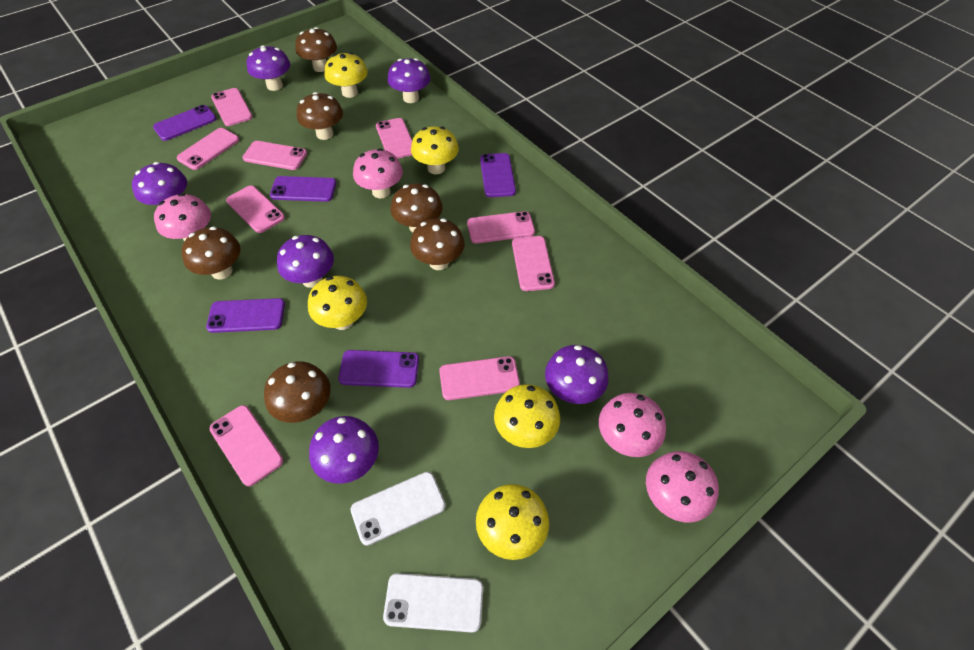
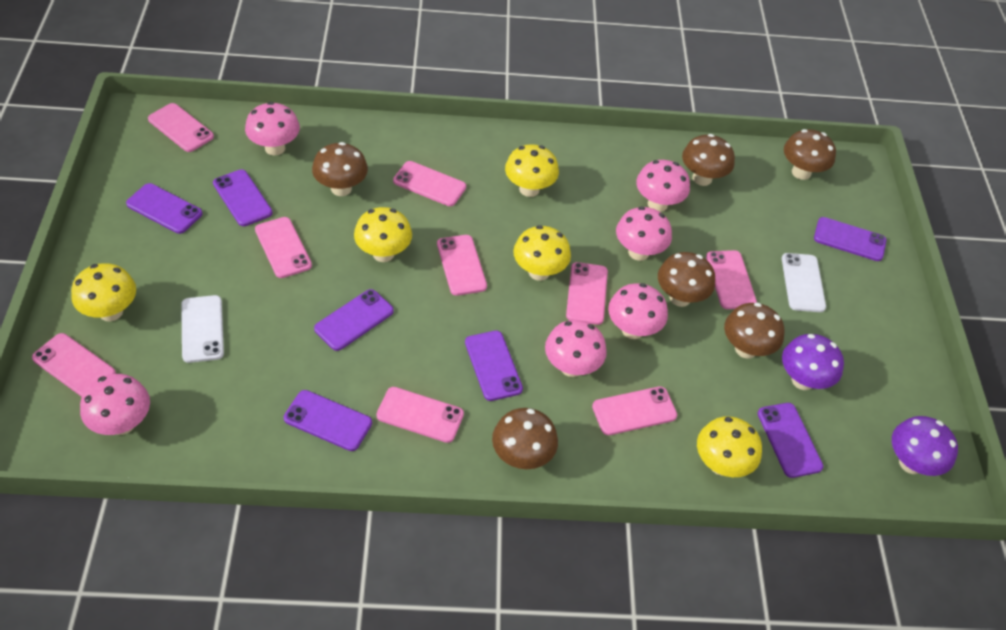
pink mushroom: [154,193,211,242] [353,148,403,198] [599,393,666,457] [646,451,719,522] = 4 -> [80,374,150,435] [245,102,300,155] [545,320,607,377] [608,283,668,339] [616,206,672,261] [636,160,690,212] = 6
purple mushroom: [132,162,187,205] [247,45,290,91] [277,235,334,288] [309,416,379,484] [387,58,431,103] [545,345,609,404] = 6 -> [782,334,844,390] [892,416,958,476] = 2
purple phone: [153,105,217,141] [206,298,285,333] [270,176,336,202] [338,350,419,388] [480,153,516,197] = 5 -> [126,183,202,234] [213,170,273,226] [284,390,372,451] [314,289,394,351] [465,331,523,401] [758,403,823,478] [814,217,886,261] = 7

